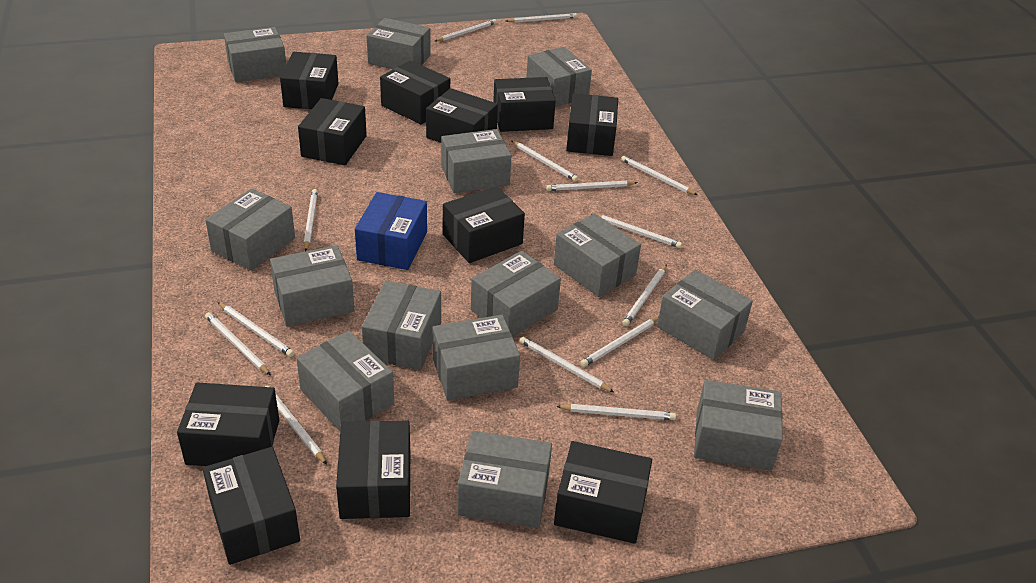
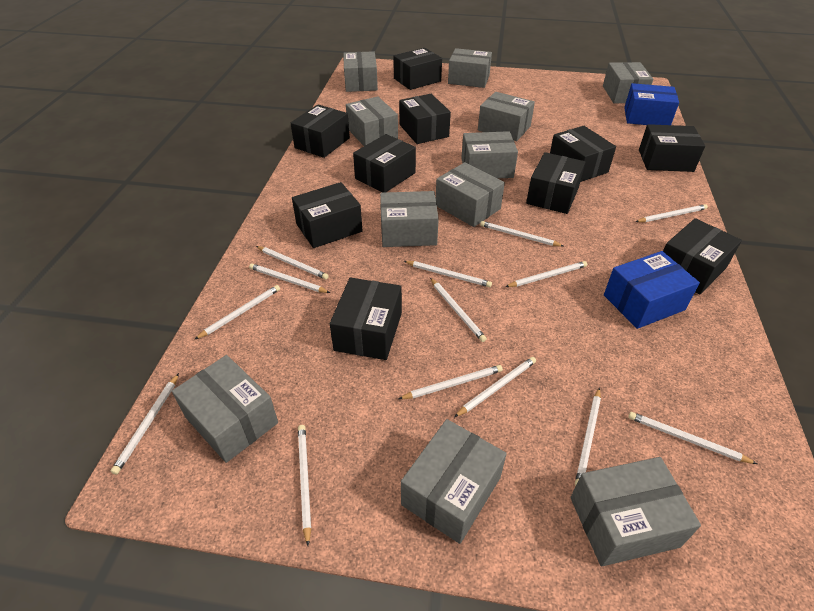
black box: [177,383,279,466] [203,447,300,565] [280,52,339,109] [298,98,367,165] [336,421,410,519] [380,60,450,124] [426,88,498,143] [443,186,525,263] [493,77,556,132] [554,441,652,544] [566,93,618,156] = 11 -> [291,105,350,158] [292,182,362,248] [330,278,402,360] [353,134,416,193] [393,48,442,90] [399,94,451,144] [526,152,585,214] [550,126,616,182] [639,124,705,172] [663,218,742,295] = 10
blue box: [355,192,427,270] = 1 -> [604,251,700,329] [624,83,679,125] = 2
grey box: [205,188,295,271] [224,27,286,82] [270,245,354,327] [296,331,394,431] [362,281,441,370] [367,18,431,69] [432,315,520,400] [441,129,511,193] [458,431,552,528] [471,251,561,337] [526,47,592,107] [554,213,641,297] [657,270,753,360] [694,380,783,471] = 14 -> [172,355,278,463] [343,51,378,92] [346,96,398,146] [380,191,439,247] [401,419,507,544] [436,162,505,227] [448,48,492,88] [461,131,518,179] [478,92,535,141] [570,457,701,566] [603,62,653,103] = 11

